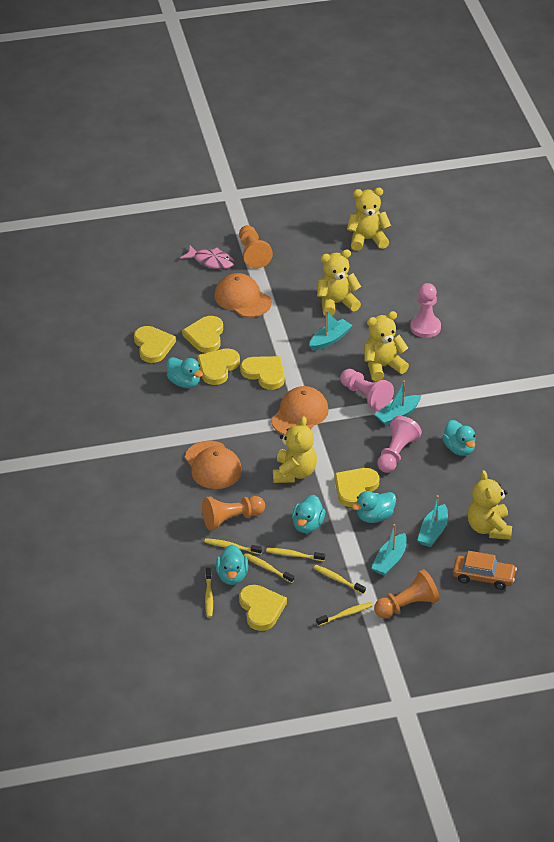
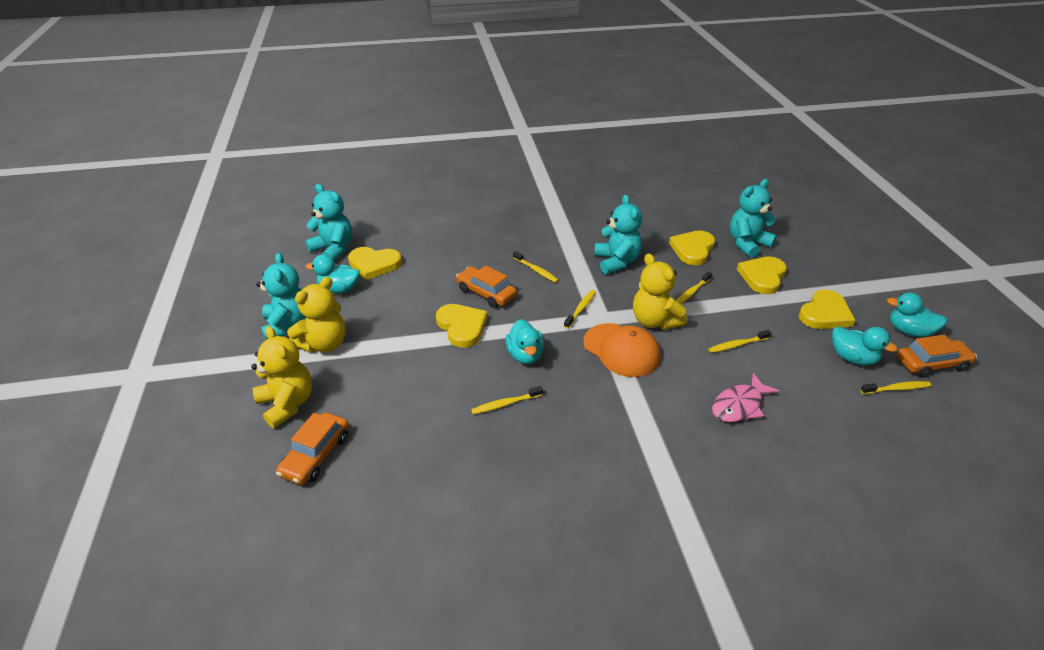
orange cap: [185,441,242,489] [214,273,272,317] [271,386,329,435] = 3 -> [583,323,660,377] = 1
orange car: [453,551,517,590] = 1 -> [276,412,349,485] [456,265,517,308] [897,335,977,378] = 3
orange pawn: [202,496,265,531] [239,225,273,268] [374,569,440,619] = 3 -> none = 0
pink pawn: [340,369,394,411] [377,416,422,473] [410,283,441,338] = 3 -> none = 0
turquoise boat: [309,310,352,351] [371,524,407,576] [375,380,421,426] [417,495,448,547] = 4 -> none = 0
turquoise duck: [166,357,203,388] [216,545,249,585] [292,495,325,533] [352,491,396,523] [442,420,476,456] = 5 -> [306,254,360,293] [505,319,544,364] [832,326,897,365] [887,292,947,337] = 4
turquoise teddy bear: none = 0 -> [256,253,306,340] [305,184,352,261] [594,195,642,274] [730,179,777,258] = 4
yellow heart: [134,326,176,363] [182,316,223,353] [197,348,240,385] [239,585,287,631] [240,356,285,390] [334,468,379,507] = 6 -> [348,247,402,280] [436,304,488,348] [669,231,715,265] [737,257,787,294] [798,290,855,329] = 5
yellow teddy bear: [273,416,317,483] [317,249,361,316] [347,188,391,251] [364,311,409,381] [467,470,512,540] = 5 -> [251,326,312,428] [287,277,346,353] [633,253,687,330] = 3

